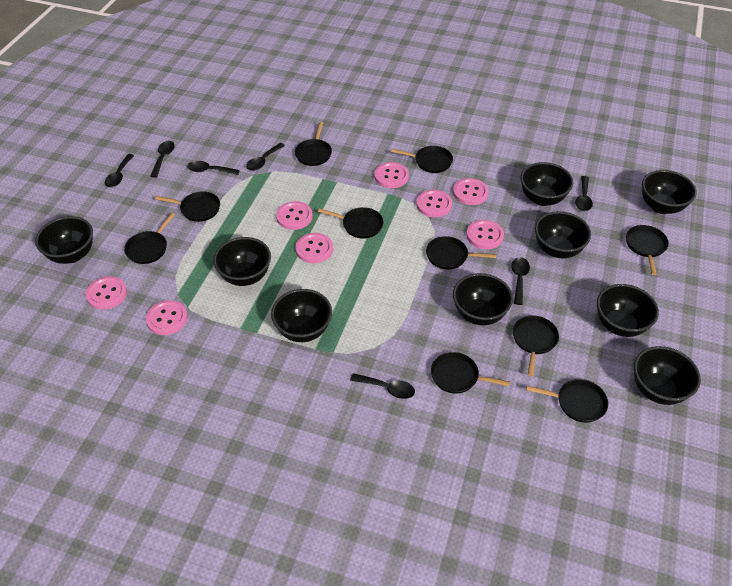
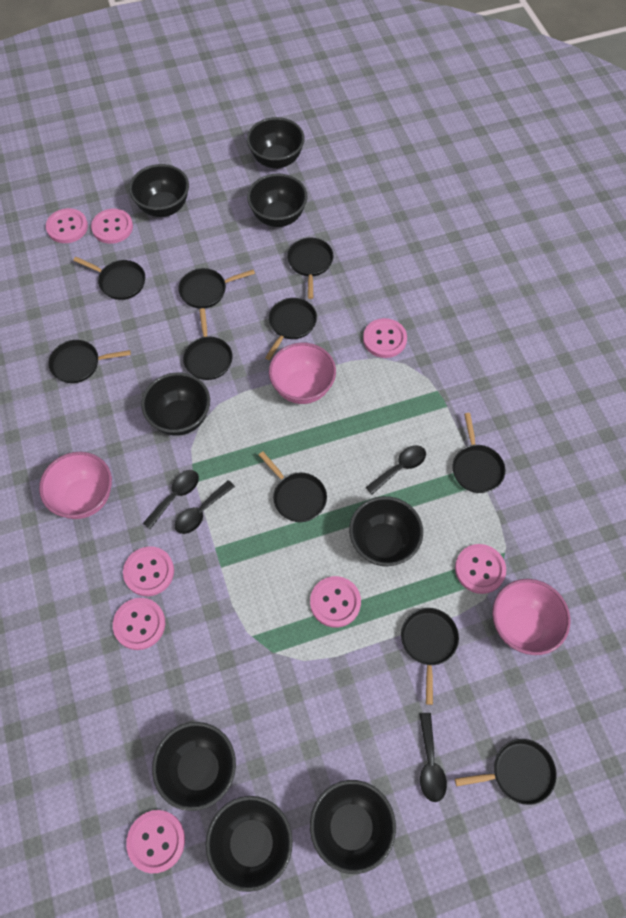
black bowl: [35,216,93,264] [213,237,271,286] [271,289,332,342] [453,273,513,325] [520,162,573,206] [535,211,591,258] [597,284,659,337] [634,346,701,405] [642,170,696,214] = 9 -> [129,164,189,217] [141,372,210,436] [152,722,236,811] [206,796,293,892] [247,117,305,169] [247,173,307,227] [310,780,396,874] [349,496,423,566] = 8
black spoon: [105,154,134,187] [151,141,175,178] [187,161,240,175] [246,143,285,171] [350,373,415,399] [511,257,530,305] [575,176,593,211] = 7 -> [143,470,199,529] [175,480,235,534] [366,445,426,494] [419,713,447,802] = 4
pink bowl: none = 0 -> [39,452,112,519] [269,343,336,404] [492,579,570,655] = 3

